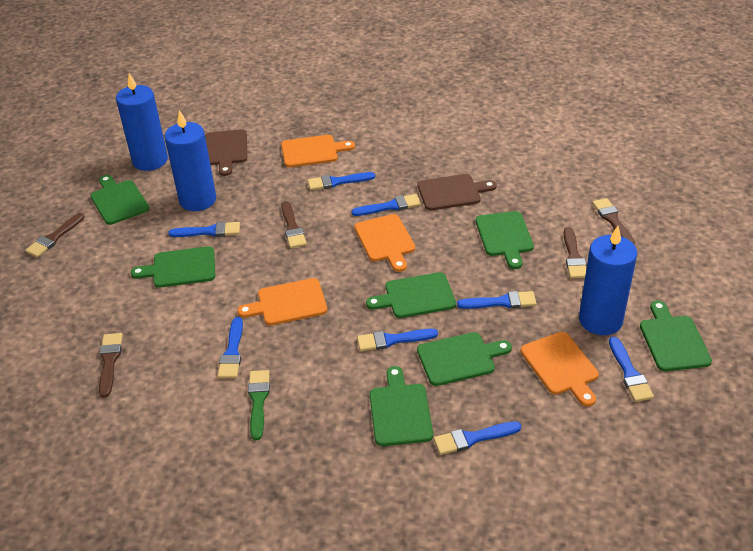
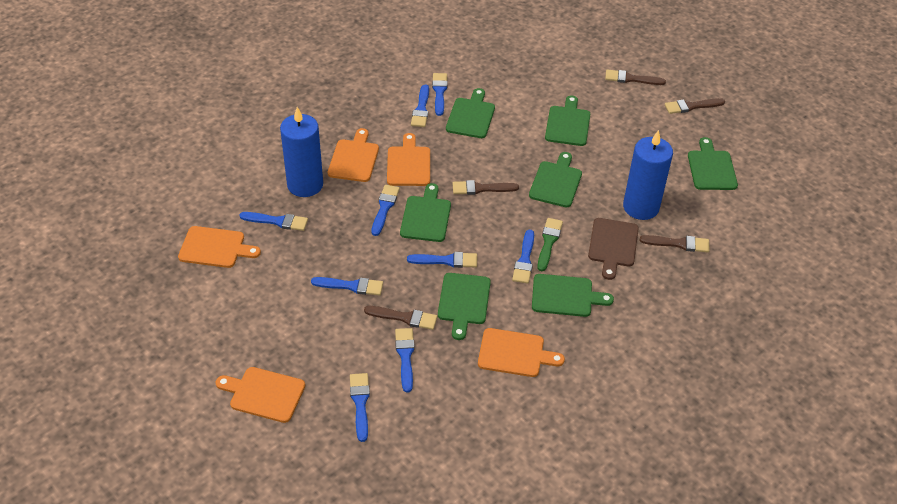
blue brush: [168,222,240,237] [218,317,243,378] [308,172,375,190] [351,194,421,216] [357,329,438,351] [434,421,521,455] [457,291,537,309] [609,337,654,402] = 8 -> [239,212,308,231] [311,277,383,296] [350,373,370,442] [372,185,400,236] [395,328,415,392] [407,252,477,268] [411,84,429,127] [432,73,448,116] [512,230,534,284] = 9
blue candle: [116,73,168,171] [164,110,216,211] [579,226,637,335] = 3 -> [280,107,323,197] [623,130,673,220] = 2
brown cutting board: [205,129,247,176] [417,174,497,210] = 2 -> [588,218,639,280] = 1
orange cutting board: [237,278,327,325] [281,135,355,167] [354,214,415,272] [520,332,599,407] = 4 -> [178,226,261,268] [215,367,305,423] [328,128,379,182] [387,133,430,186] [478,328,565,377] = 5

